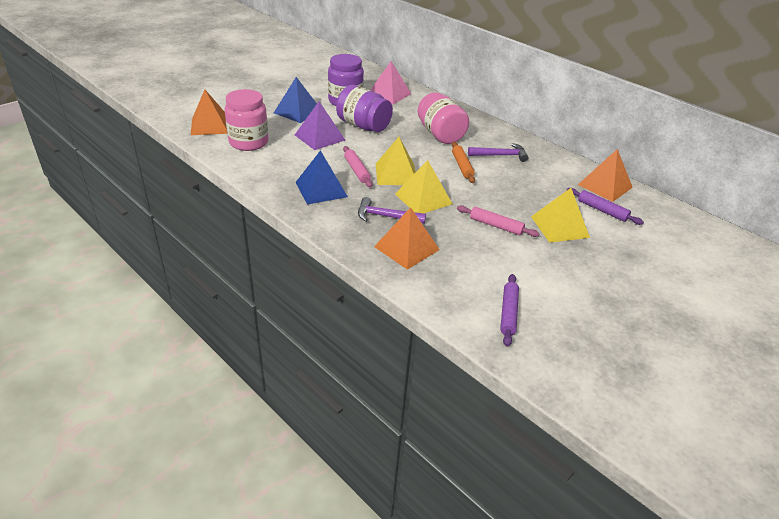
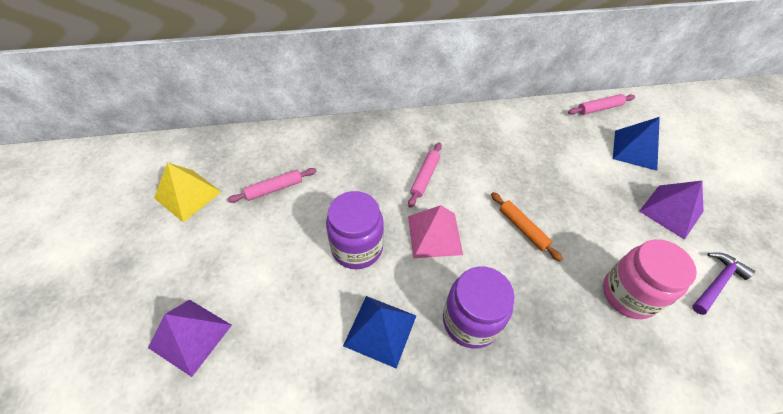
orange pyramid: [191,90,227,135] [374,207,440,270] [578,149,633,202] = 3 -> none = 0
pink jar: [225,89,268,151] [418,92,469,144] = 2 -> [603,239,697,319] = 1
pink rolling pin: [343,146,373,188] [457,205,539,237] = 2 -> [227,168,317,203] [408,143,442,208] [568,94,635,115] = 3
purple hammer: [358,197,426,224] [468,143,528,162] = 2 -> [692,252,755,315] = 1
purple pyramid: [295,101,345,150] = 1 -> [148,300,232,377] [639,181,704,240] = 2
purple rolling pin: [500,274,519,347] [567,188,644,225] = 2 -> none = 0
yellow pyramid: [376,137,415,185] [395,160,452,213] [531,188,590,243] = 3 -> [154,163,221,222] = 1

